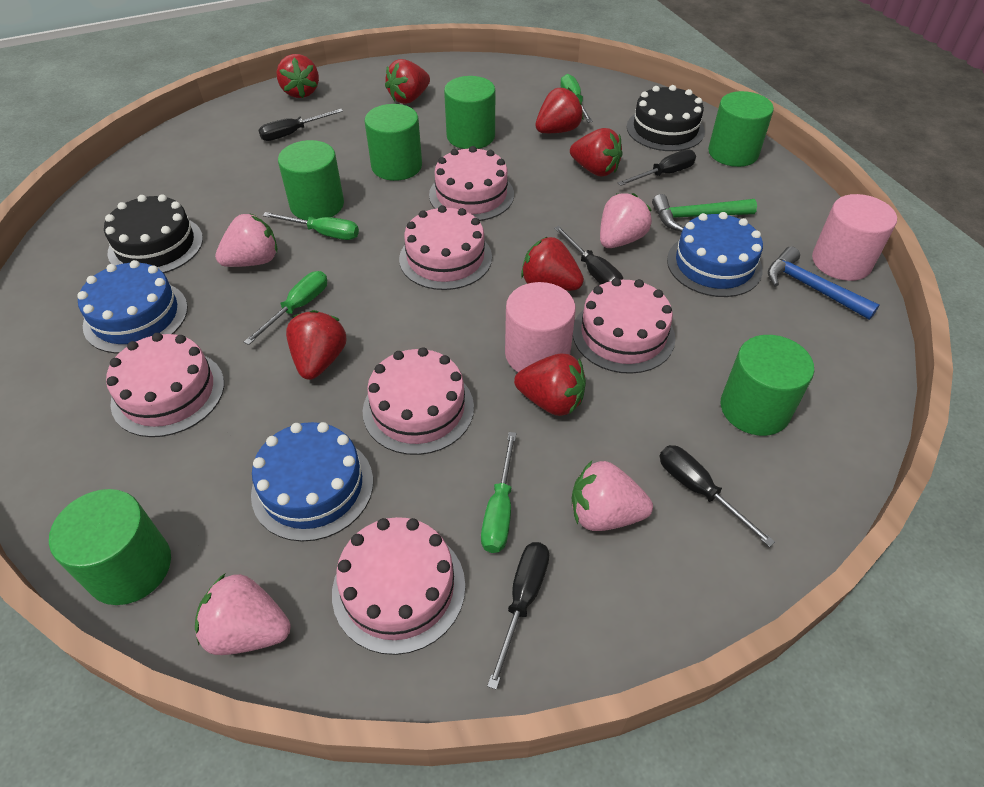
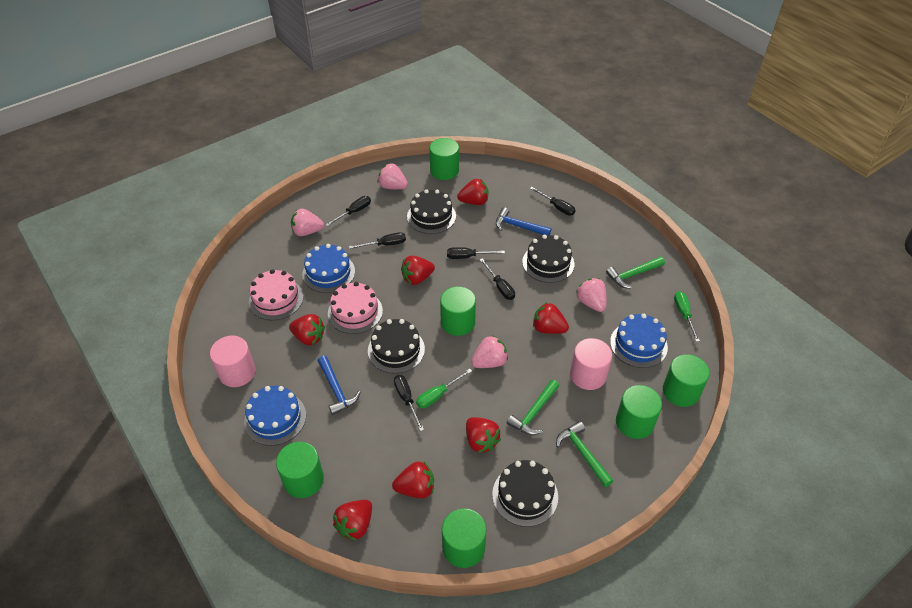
black cake: [104,194,203,273] [627,85,705,151] = 2 -> [368,319,425,374] [407,189,456,234] [492,460,558,527] [522,235,574,283] = 4
black screwdriver: [258,109,343,141] [487,542,549,690] [554,226,623,285] [617,150,696,186] [660,445,775,547] = 5 -> [325,196,371,226] [349,232,406,249] [394,375,424,431] [447,247,505,259] [479,258,515,300] [530,187,576,216] = 6
blue hammer: [768,246,880,320] = 1 -> [318,356,361,415] [496,207,551,235] = 2
green hammer: [652,194,757,232] = 1 -> [507,379,559,435] [556,421,613,487] [606,256,665,289] = 3
green screwdriver: [244,271,327,345] [263,212,359,240] [481,432,516,553] [560,74,593,123] = 4 -> [416,369,472,408] [674,291,700,342] = 2
pink cake: [106,333,224,437] [332,517,465,655] [363,347,474,455] [399,205,492,290] [429,146,514,221] [573,278,675,374] = 6 -> [249,269,303,320] [328,282,383,334] = 2

